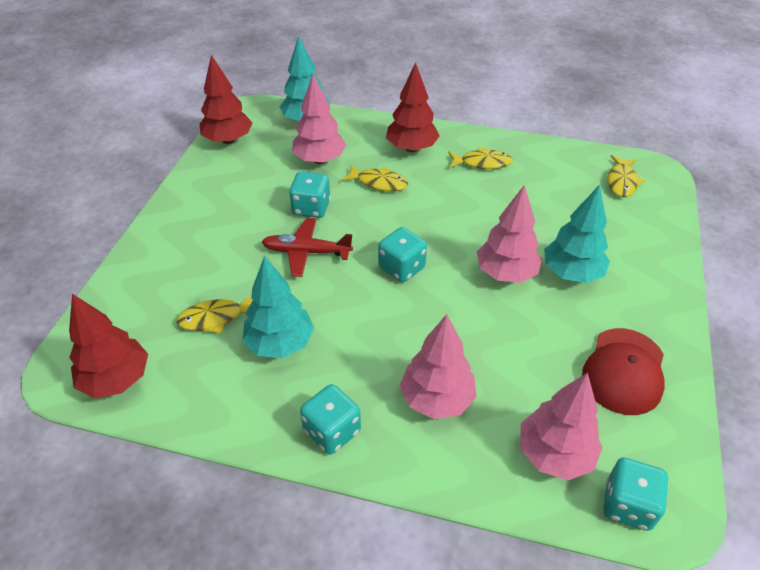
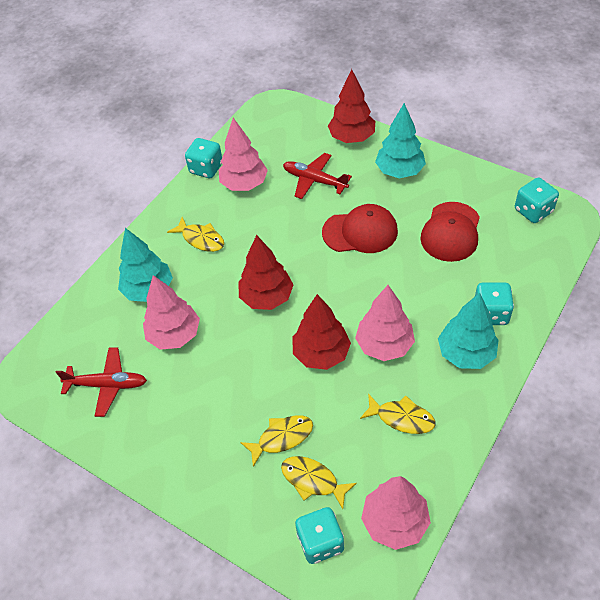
red cap: [582,328,665,415] = 1 -> [322,204,398,253] [421,202,480,262] = 2
red plane: [262,218,353,277] = 1 -> [55,347,147,417] [283,153,352,199] = 2

